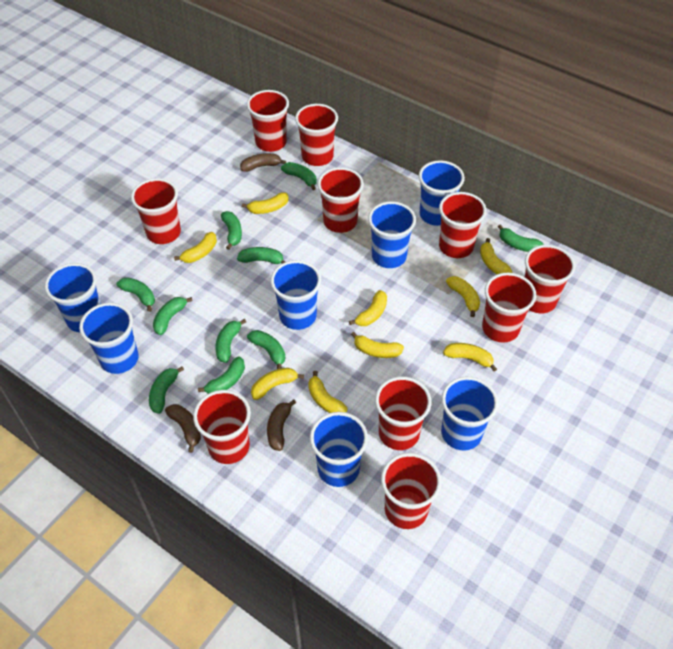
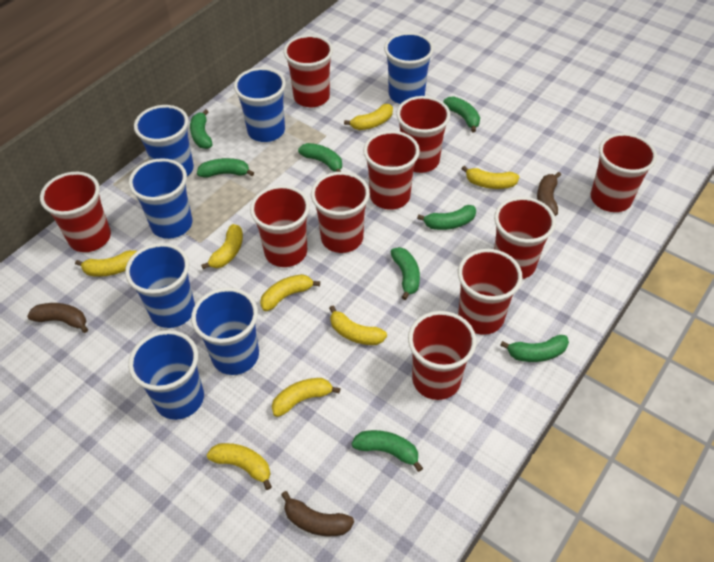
green banana: [116,277,155,312] [149,366,184,414] [153,297,193,335] [198,357,245,394] [215,319,246,363] [221,211,242,250] [237,247,285,264] [247,330,285,369] [281,162,317,190] [498,224,544,252] = 10 -> [190,109,212,149] [197,158,254,178] [298,143,342,172] [352,430,423,472] [390,247,420,300] [417,205,476,230] [443,96,480,133] [500,335,569,362] = 8
yellow banana: [174,232,217,263] [242,192,289,214] [251,368,304,400] [308,371,348,413] [349,290,387,326] [351,332,404,358] [443,343,497,372] [446,276,480,317] [480,238,513,274] = 9 -> [75,250,137,277] [201,224,243,269] [207,443,272,490] [260,274,320,311] [272,378,340,417] [329,306,387,345] [344,104,393,130] [462,166,519,189] = 8

